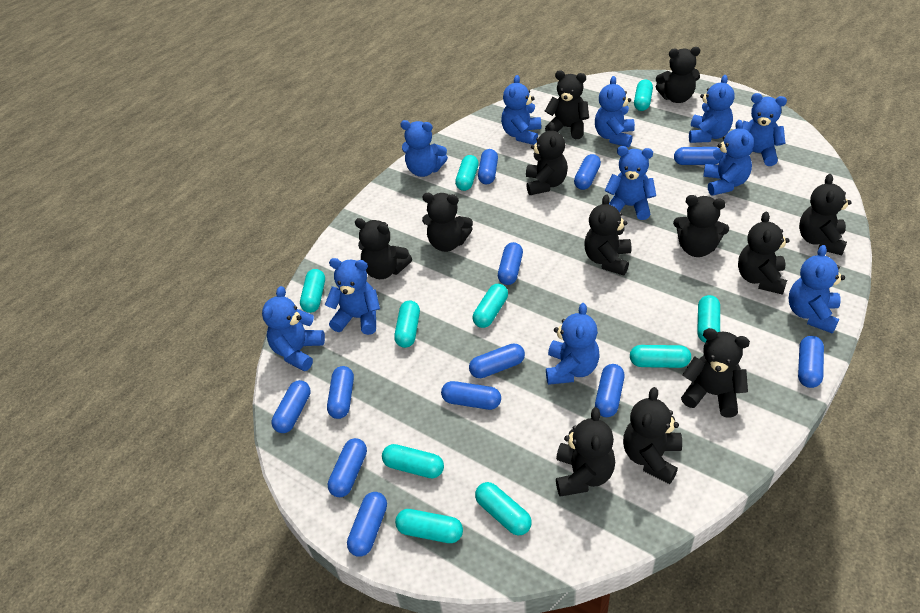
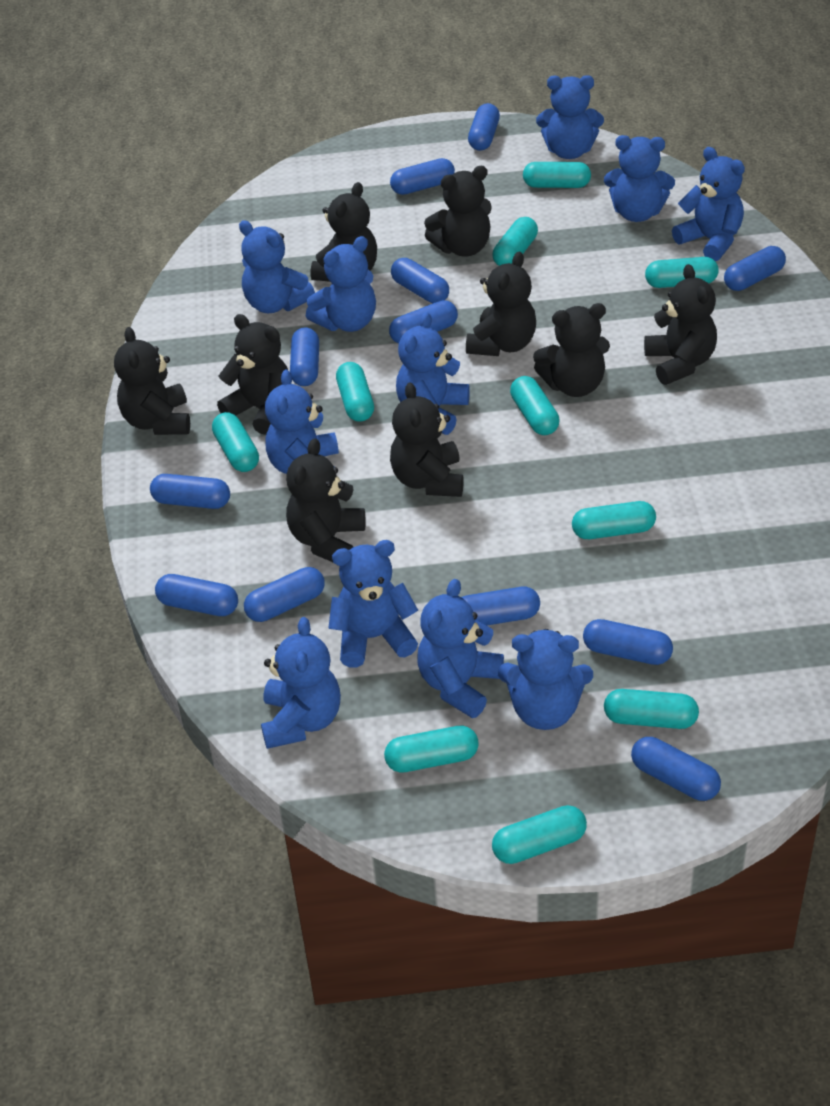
black teddy bear: [355,218,412,279] [422,193,473,252] [526,122,568,195] [545,70,589,139] [556,407,615,496] [584,194,631,276] [623,387,682,484] [655,47,700,103] [673,195,729,257] [681,328,750,418] [738,211,789,295] [799,174,852,255] = 12 -> [114,327,190,435] [217,314,288,435] [286,438,365,562] [311,182,377,282] [390,382,464,497] [424,166,492,257] [466,252,536,356] [533,303,610,397] [644,264,717,385] = 9

